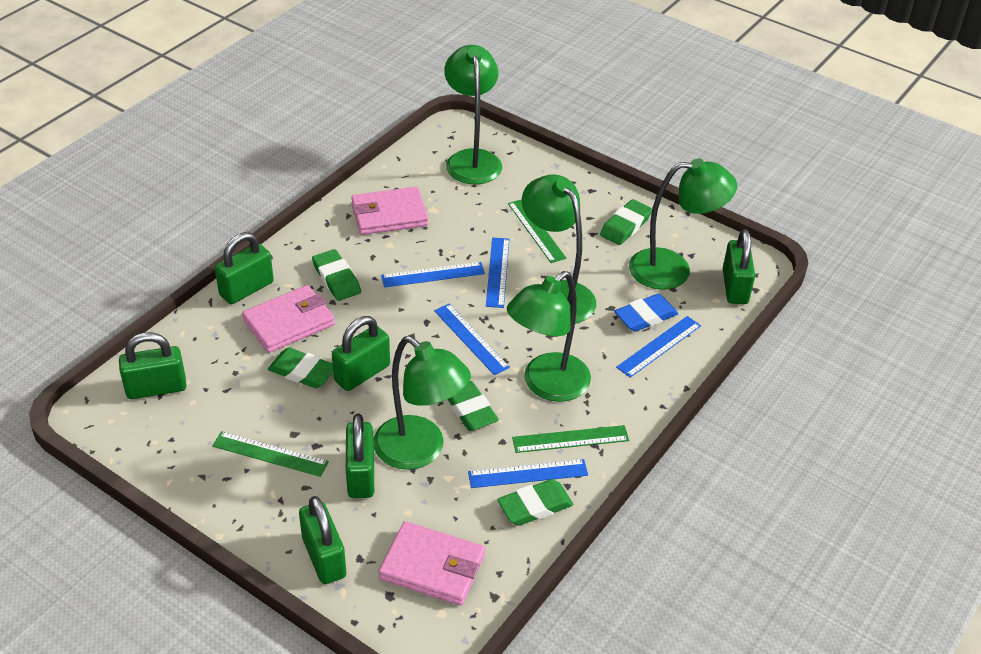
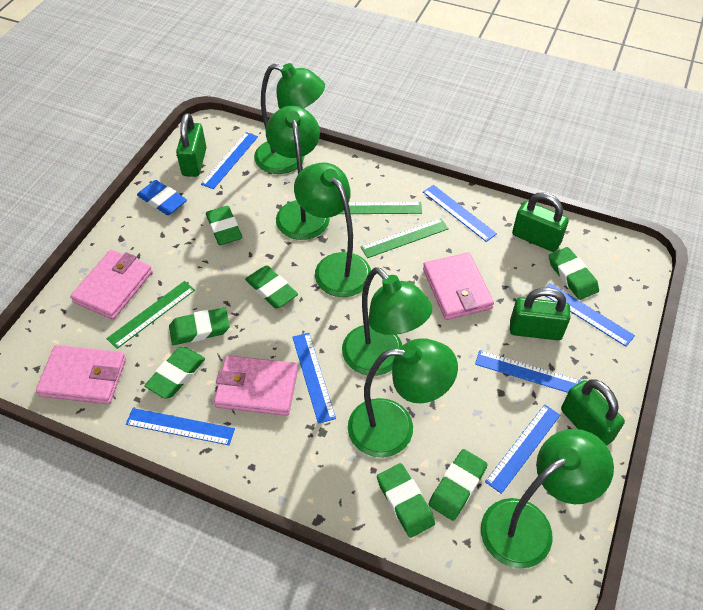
blue ruler: [381,262,485,288] [434,304,510,375] [468,459,588,488] [486,238,509,308] [616,316,701,378] = 5 -> [126,408,235,445] [201,132,258,189] [292,333,336,424] [423,185,497,242] [475,350,581,393] [485,404,560,494] [546,283,635,347] = 7
green eraser: [268,347,333,388] [312,249,361,301] [448,381,499,431] [497,479,574,525] [600,199,652,245] = 5 -> [144,347,205,399] [169,307,230,345] [206,206,242,245] [245,265,298,308] [377,463,435,538] [429,449,488,521] [549,247,599,300] = 7
green lamp: [373,336,471,470] [444,45,502,184] [507,271,591,402] [522,175,596,324] [629,158,737,290] = 5 -> [254,63,325,174] [266,106,330,240] [294,162,371,297] [342,267,432,376] [348,338,458,458] [481,429,614,569] = 6
green padlock: [119,332,186,399] [215,232,274,304] [299,496,346,584] [332,316,390,391] [346,414,374,498] [723,229,755,304] = 6 -> [176,113,207,177] [510,288,570,340] [512,192,569,252] [561,379,625,446] = 4
pink wallet: [242,285,335,353] [351,187,428,235] [379,521,485,606] = 3 -> [36,345,126,404] [70,250,153,320] [214,355,298,416] [423,252,494,320] = 4

